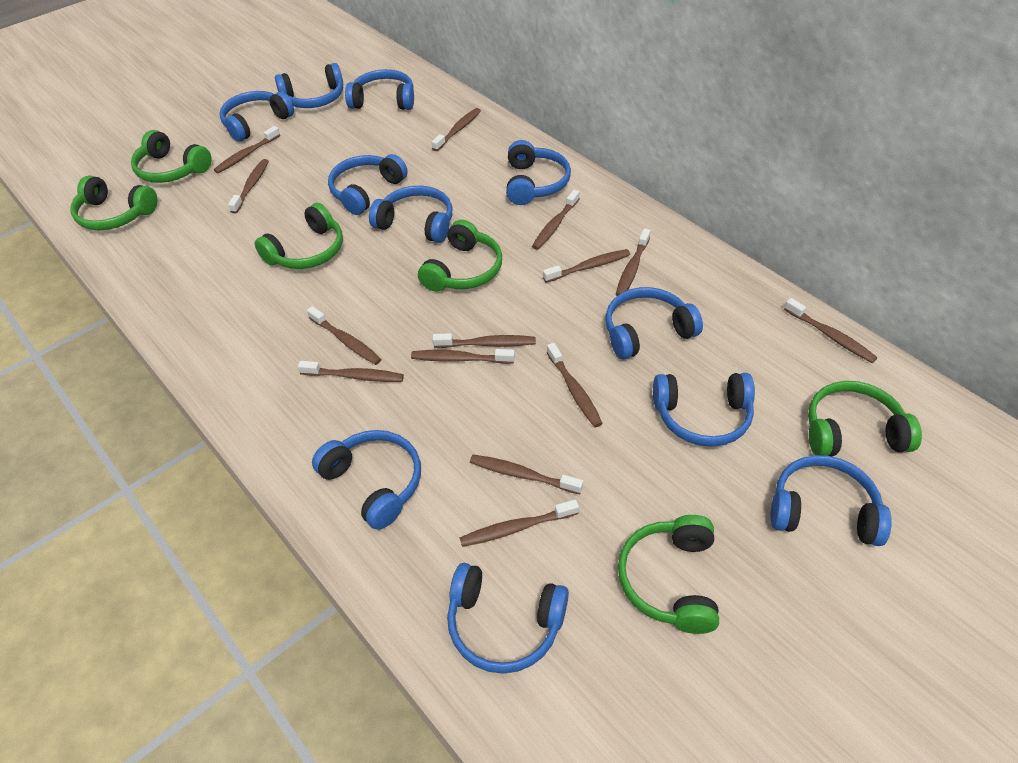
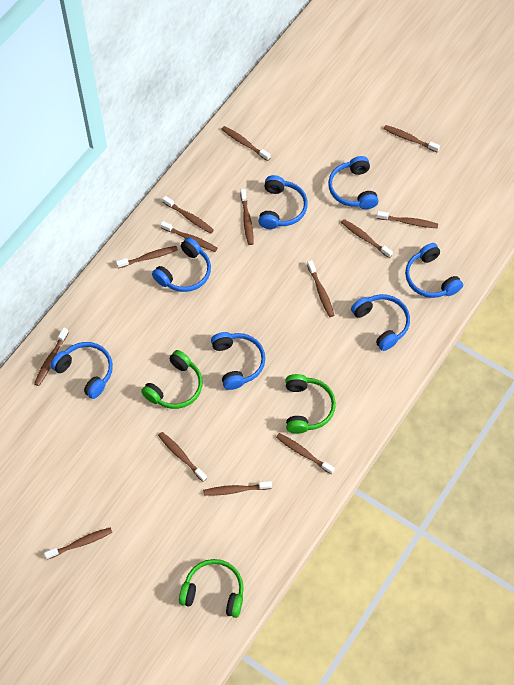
blue headphones: [220,91,294,142] [275,63,343,108] [312,430,421,530] [328,154,408,215] [345,69,414,110] [369,185,452,243] [447,563,569,674] [506,140,571,205] [605,287,703,359] [653,373,755,447] [771,455,892,546] = 11 -> [51,342,113,399] [152,237,211,292] [211,332,265,390] [259,175,308,229] [328,156,378,209] [351,294,410,351] [405,243,463,298] = 7
green headphones: [70,176,157,230] [131,130,212,183] [255,203,343,269] [418,220,502,292] [618,515,719,634] [808,381,922,456] = 6 -> [141,350,203,409] [179,559,244,618] [286,374,336,434] = 3

